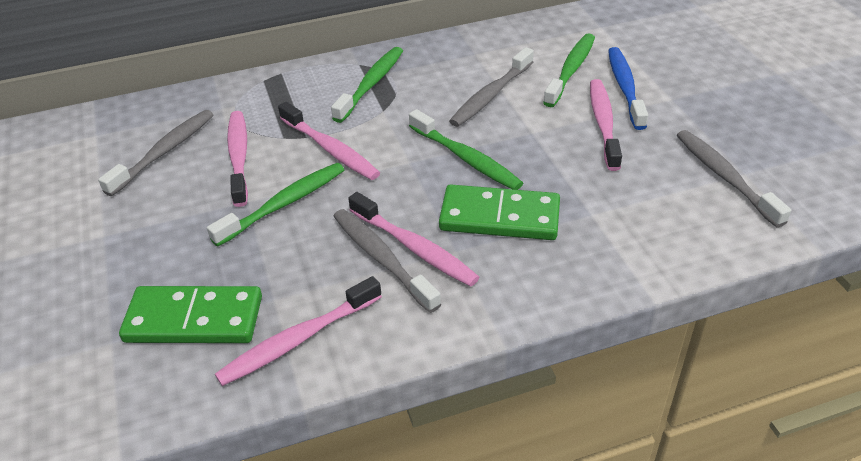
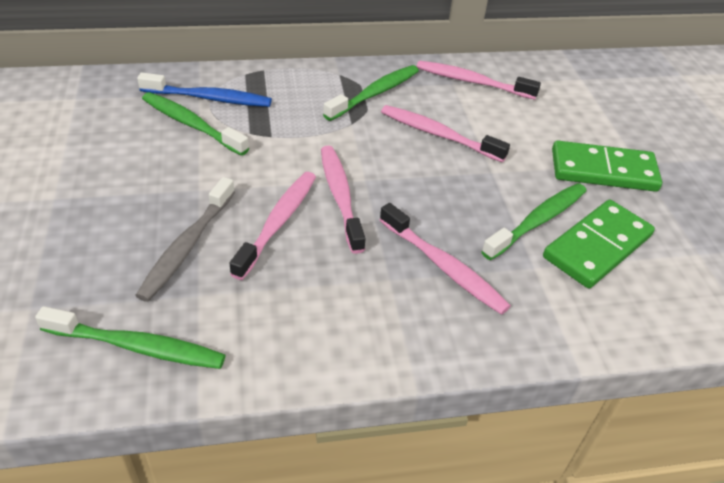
grey toothbrush: [98,110,214,196] [333,209,441,313] [449,47,534,127] [677,130,791,227] = 4 -> [135,177,235,302] = 1

